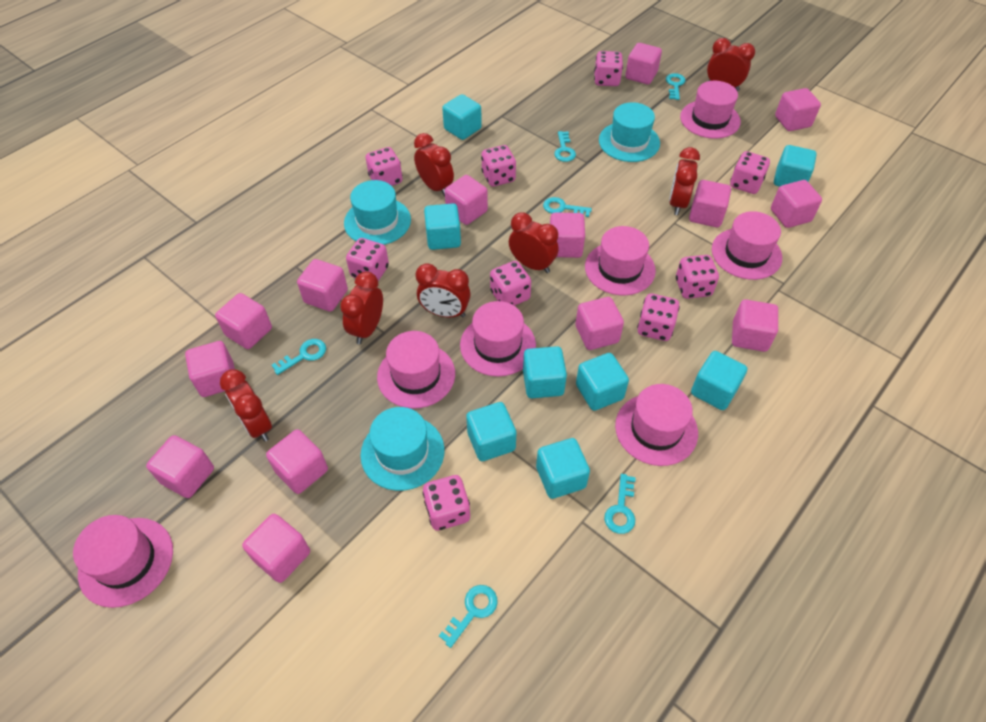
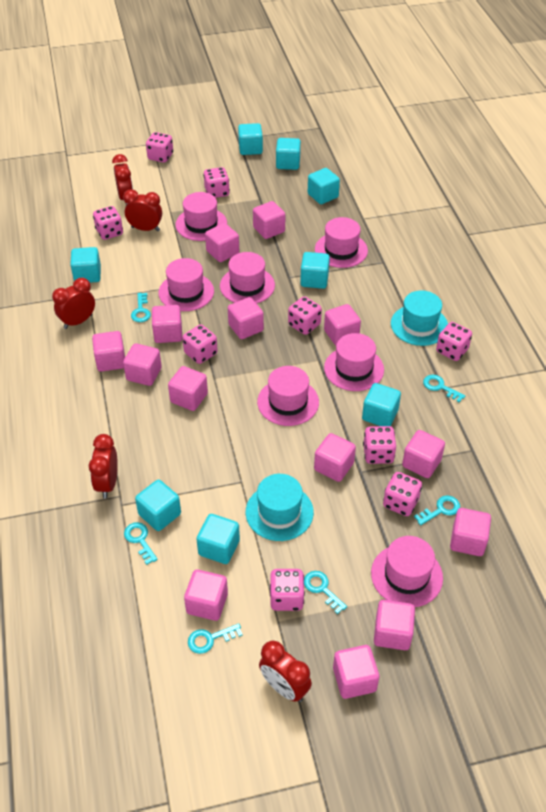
red clock: [220,369,272,442] [340,271,383,344] [414,133,454,196] [415,263,471,318] [509,212,559,273] [669,147,700,215] [707,38,755,91] = 7 -> [52,278,95,329] [89,434,118,499] [112,154,133,205] [123,189,162,231] [259,641,312,702] = 5
turquoise hat: [344,180,411,245] [361,407,445,491] [599,102,660,162] = 3 -> [246,474,314,541] [391,290,448,346] = 2

